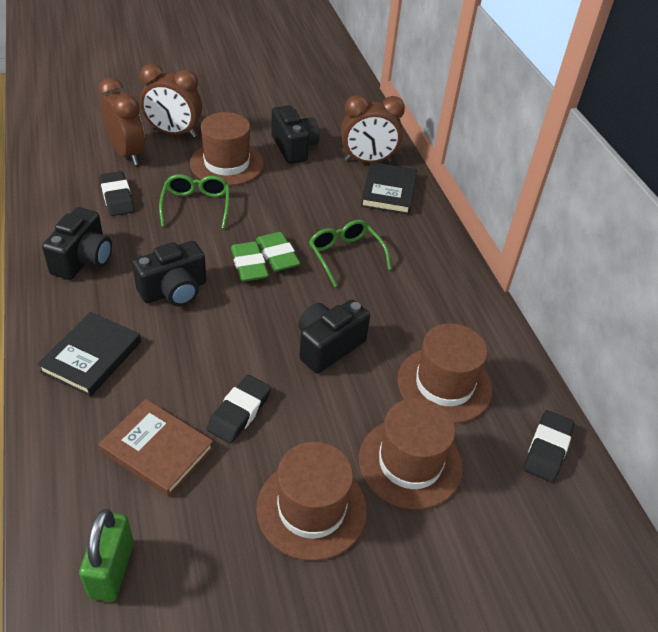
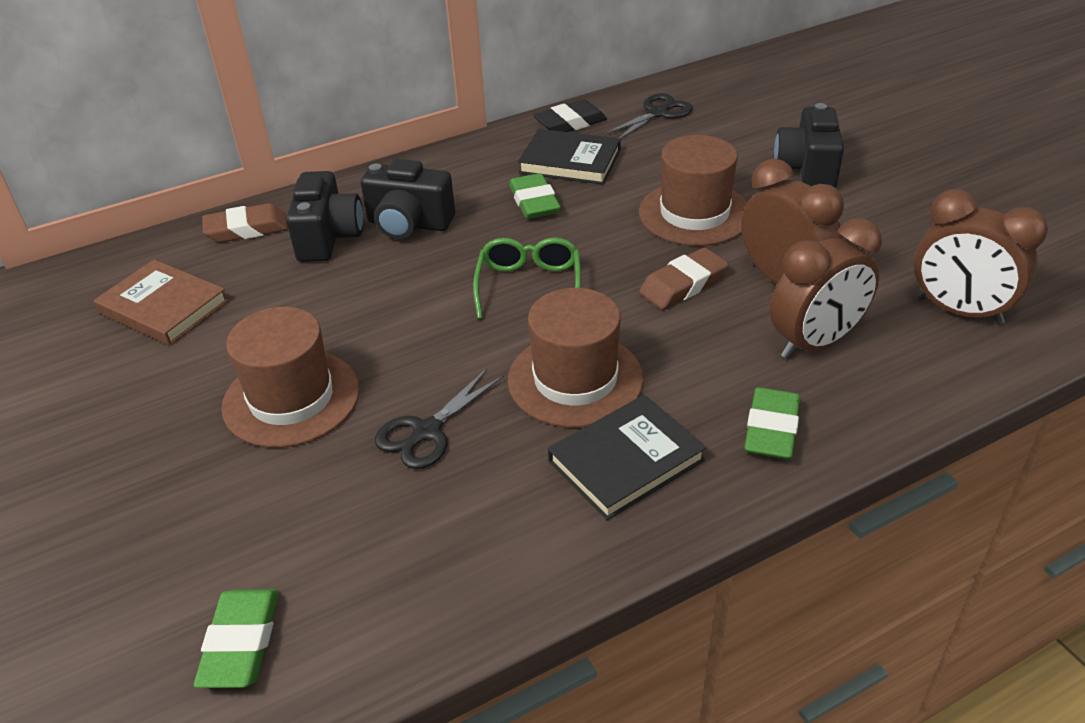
black camera: [42,207,112,280] [132,241,206,306] [271,105,320,164] [298,300,370,373] = 4 -> [286,171,363,262] [361,159,455,239] [774,103,844,188] = 3
black eraser: [99,171,135,216] [207,375,271,444] [524,410,574,482] = 3 -> [533,100,607,132] = 1
black scissors: none = 0 -> [375,368,504,469] [603,93,693,139] = 2
brown eraser: none = 0 -> [202,203,288,243] [639,247,729,309] = 2
brown hat: [190,112,264,186] [256,442,367,561] [359,398,462,509] [397,323,492,424] = 4 -> [222,307,360,448] [508,288,644,428] [639,135,747,246] = 3
green eraser: [231,241,269,282] [256,232,300,271] = 2 -> [194,589,279,688] [509,173,561,219] [744,387,800,459] = 3
green glasses: [159,174,229,229] [309,220,391,287] = 2 -> [473,237,581,319] = 1
green padlock: [79,509,134,602] = 1 -> none = 0

